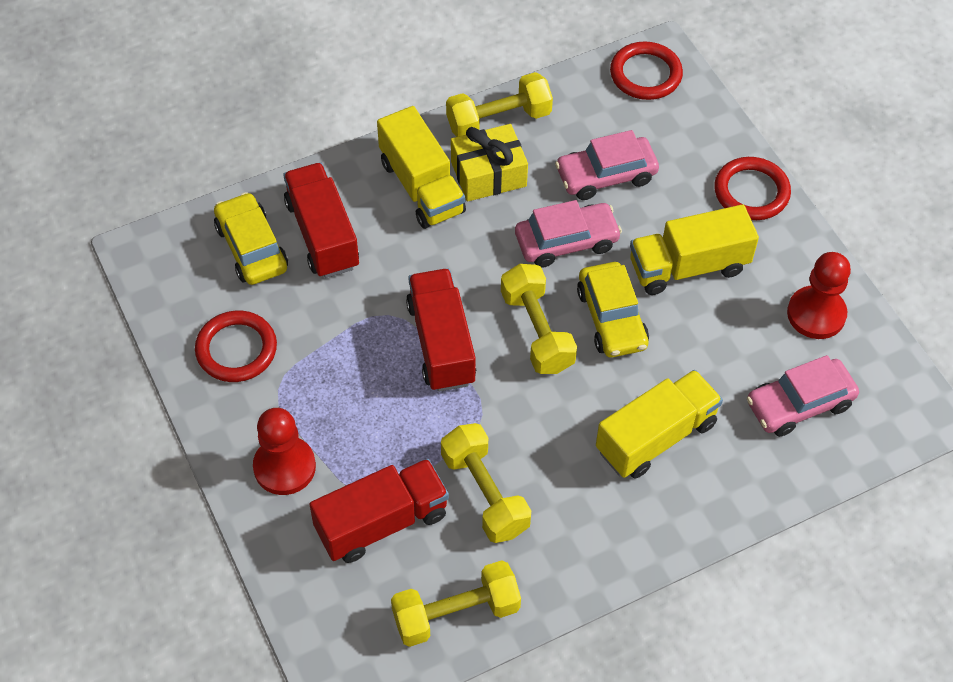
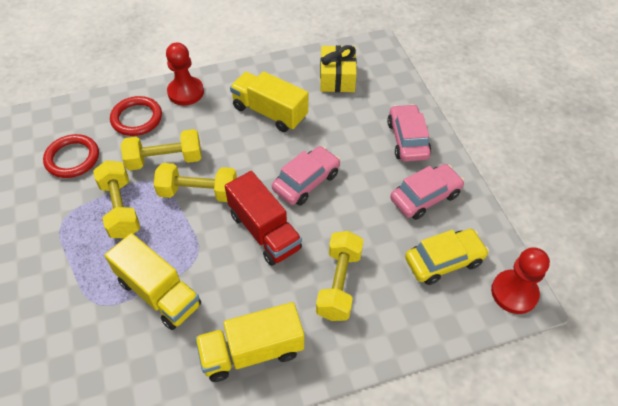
red ring: [195,311,277,382] [610,42,683,100] [714,157,791,220] = 3 -> [43,134,99,178] [110,96,162,136] = 2
red truck: [283,163,359,278] [309,459,449,563] [406,269,476,392] = 3 -> [225,171,302,266] = 1
yellow car: [214,192,288,285] [577,262,649,358] = 2 -> [405,229,489,285] = 1

